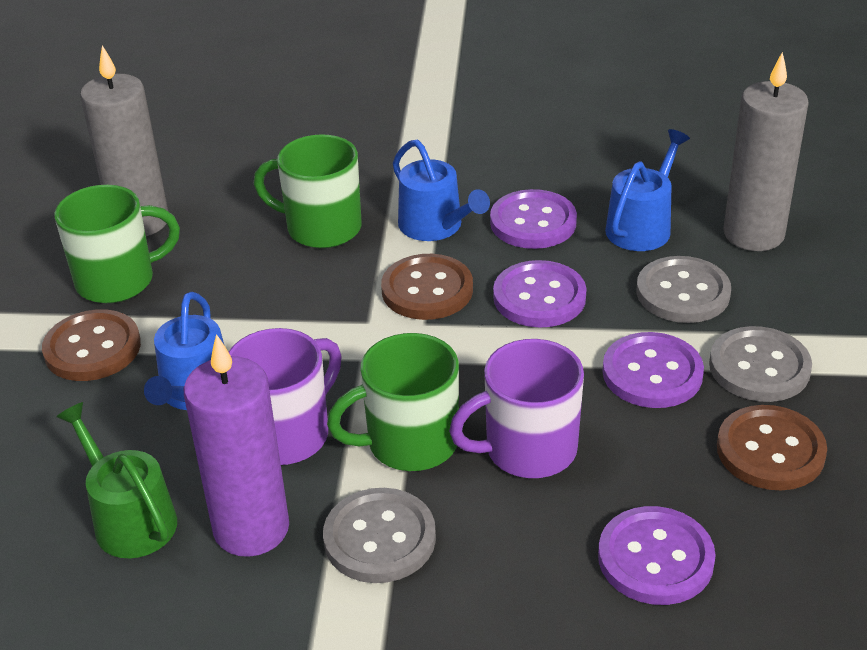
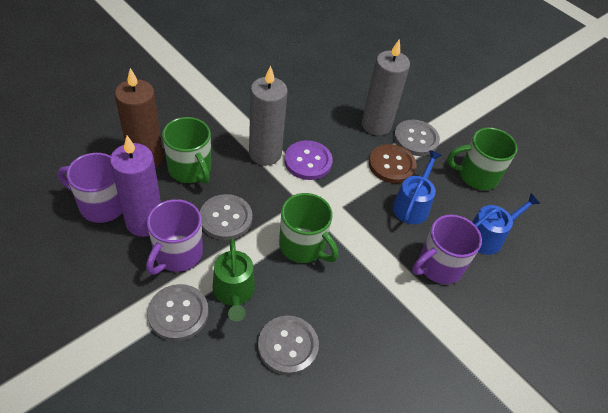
blue watering can: [144,292,224,410] [393,140,490,241] [605,129,690,251] = 3 -> [393,150,442,224] [472,194,540,255] = 2
brown button: [42,309,141,381] [381,254,473,320] [717,405,827,490] = 3 -> [369,144,417,183] = 1
brown candle: none = 0 -> [115,68,163,168] = 1
grey button: [323,488,436,583] [636,256,731,323] [709,326,812,402] = 3 -> [147,284,209,341] [200,194,253,240] [258,315,319,376] [394,120,440,156] = 4
purple button: [490,189,577,249] [493,260,587,328] [598,506,716,605] [602,332,704,408] = 4 -> [284,140,333,180] = 1
purple mug: [229,328,342,465] [449,339,584,478] = 2 -> [57,153,123,223] [146,199,203,275] [412,215,482,284] = 3

